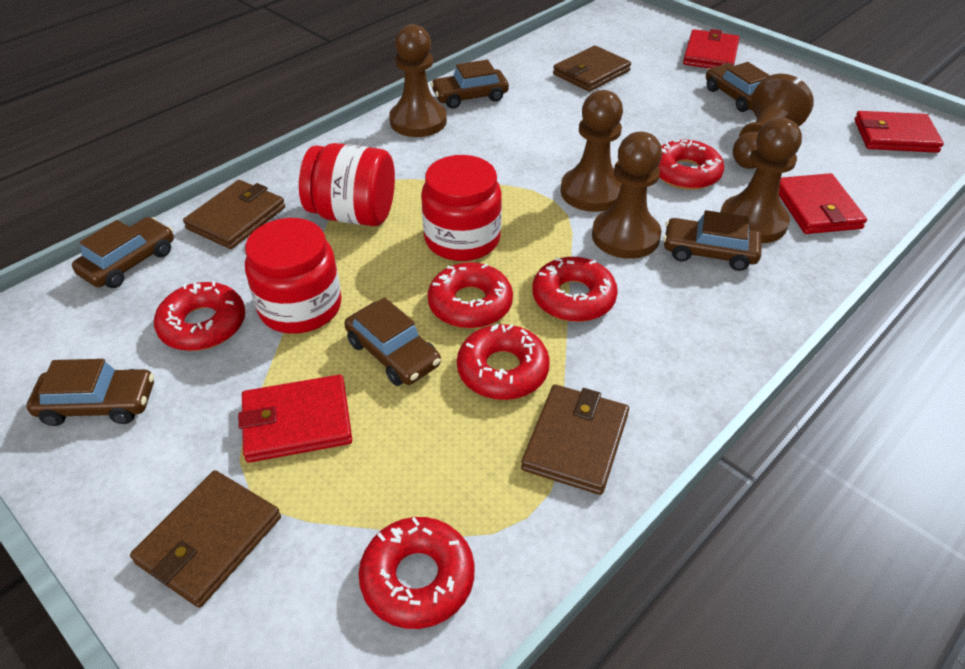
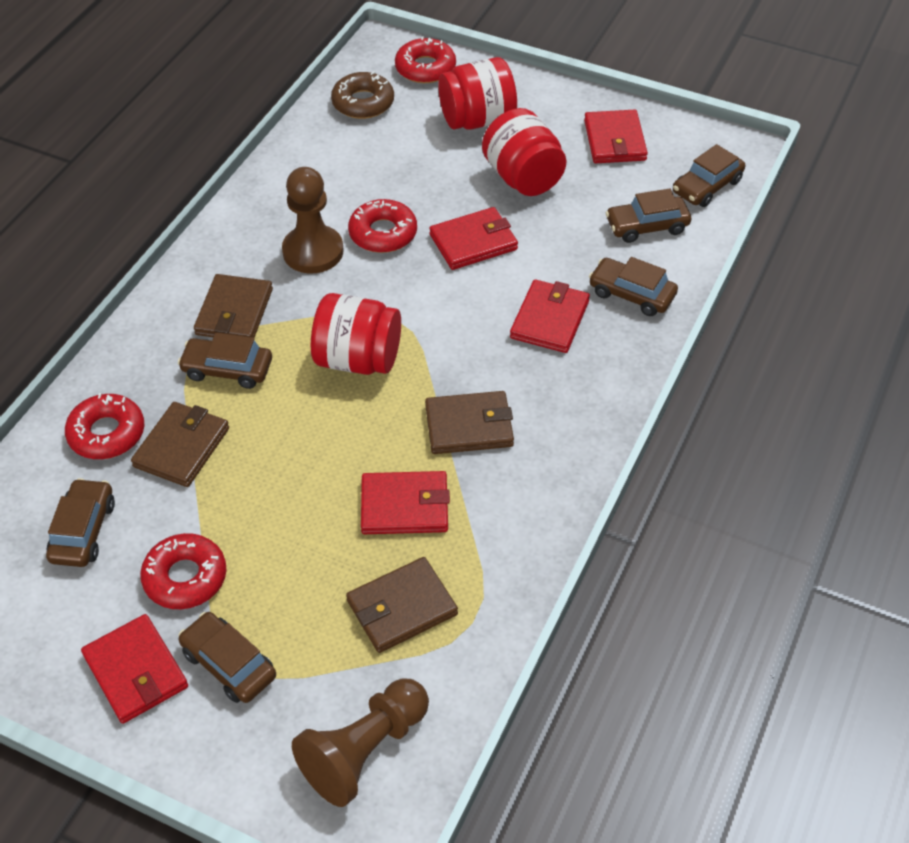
brown donut: none = 0 -> [331,71,394,119] = 1
brown pawn: [389,24,447,137] [561,90,623,212] [592,132,662,259] [720,118,802,243] [732,74,814,169] = 5 -> [282,167,344,273] [292,678,429,807] = 2
red donut: [154,281,245,351] [359,517,475,629] [428,262,513,329] [457,324,550,400] [532,257,618,322] [658,140,724,190] = 6 -> [65,393,144,459] [140,533,226,609] [348,199,417,253] [395,36,456,83] = 4
red wallet: [238,375,352,463] [683,29,739,68] [779,173,867,234] [854,111,944,153] = 4 -> [81,614,188,724] [361,471,450,534] [429,207,518,270] [510,279,590,353] [584,110,648,163] = 5

